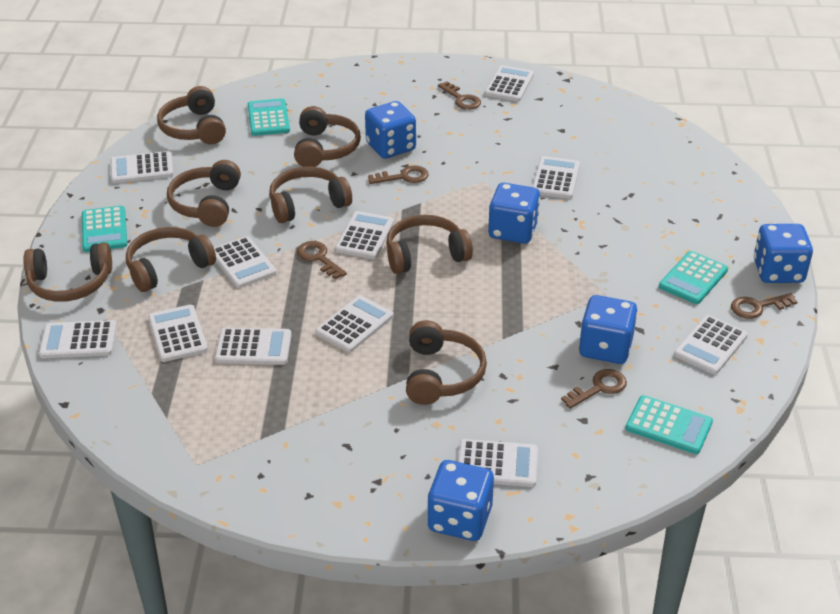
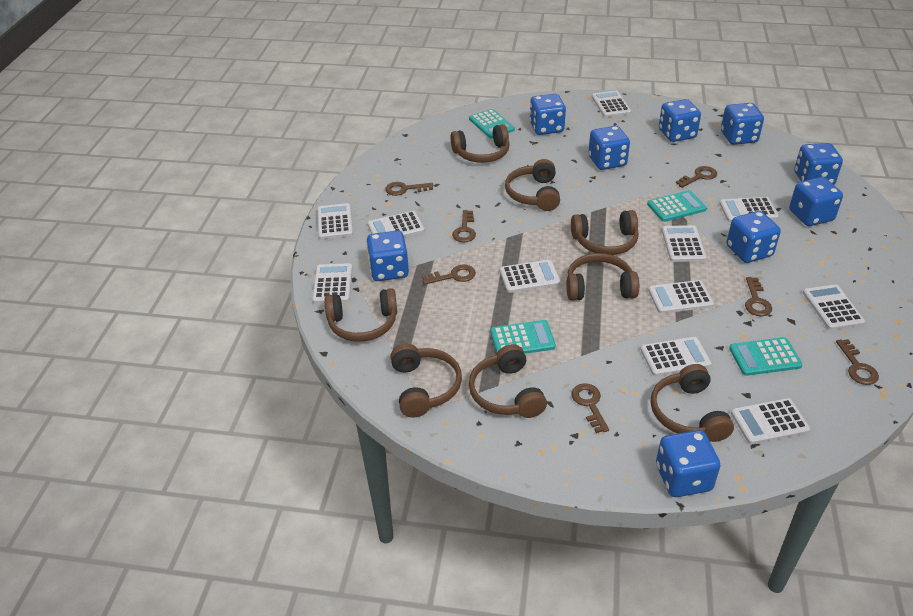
blue dice: [365,101,416,159] [427,460,494,541] [488,183,540,244] [579,295,637,364] [754,224,813,283] = 5 -> [366,231,409,281] [530,94,566,135] [588,126,630,170] [656,430,720,497] [659,99,701,142] [721,103,764,145] [727,211,781,263] [789,177,843,226] [794,143,843,185] = 9
brown key: [297,241,347,279] [368,165,429,184] [438,81,481,110] [561,369,627,409] [731,293,798,319] = 5 -> [385,182,433,196] [422,265,476,285] [452,210,476,243] [571,383,609,433] [676,166,717,188] [745,277,772,316] [836,339,879,385] = 7

